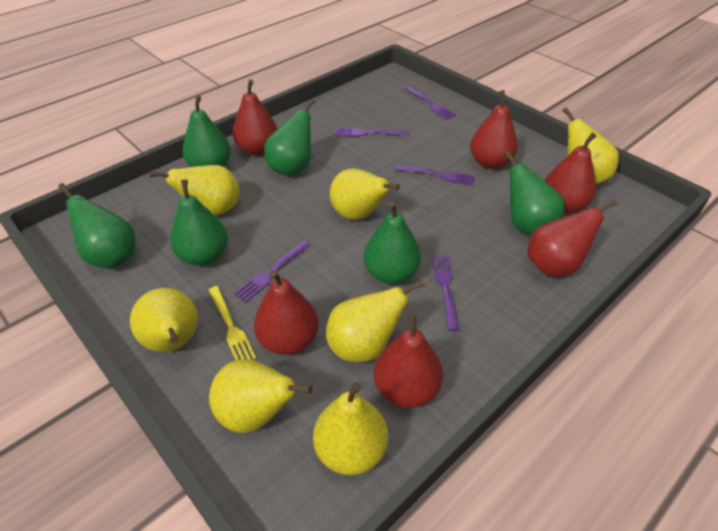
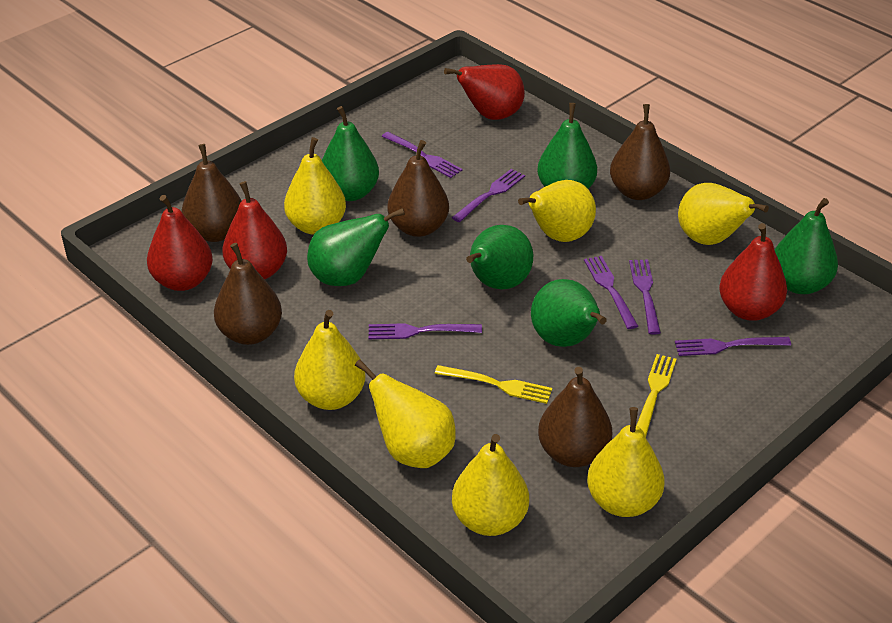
brown pear: none = 0 -> [181,144,242,242] [214,243,282,345] [387,140,449,237] [538,367,612,467] [610,104,670,200] = 5
purple fork: [234,241,310,302] [335,128,408,137] [395,164,475,185] [405,86,456,119] [432,256,459,331] = 5 -> [369,323,482,339] [382,132,462,178] [452,169,525,222] [584,256,638,329] [629,260,661,335] [675,337,791,356] = 6
red pear: [233,79,277,156] [254,270,318,355] [374,313,443,408] [470,90,518,169] [528,199,618,277] [544,133,596,214] = 6 -> [147,195,213,291] [222,181,287,279] [444,64,525,120] [719,223,787,321] = 4
yellow fork: [208,286,256,360] = 1 -> [435,365,552,404] [636,354,677,437] = 2

